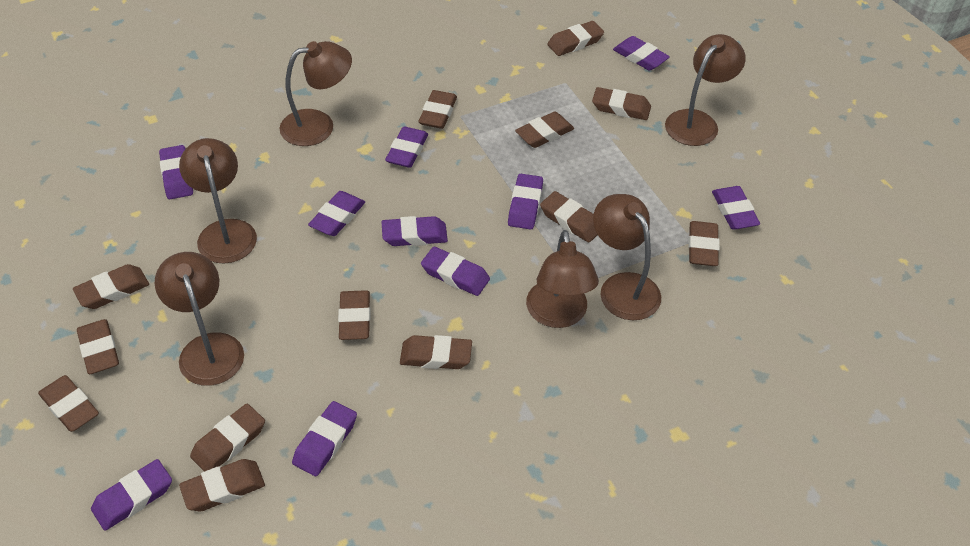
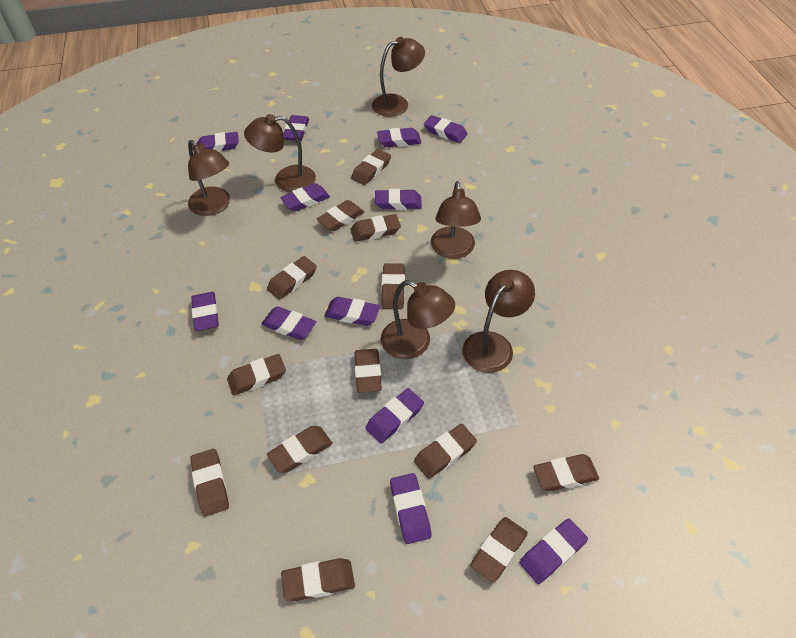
purple eraser: [91,459,172,531] [159,145,193,199] [292,401,357,476] [308,191,365,236] [382,216,448,246] [385,127,428,168] [421,247,490,296] [508,174,543,229] [613,36,670,70] [712,186,760,230] = 10 -> [191,292,219,331] [197,132,239,152] [261,306,316,340] [281,183,330,211] [283,115,309,141] [325,297,380,326] [366,388,424,443] [375,189,422,210] [377,128,421,147] [390,473,431,544] [424,115,467,143] [519,518,588,584] = 12

